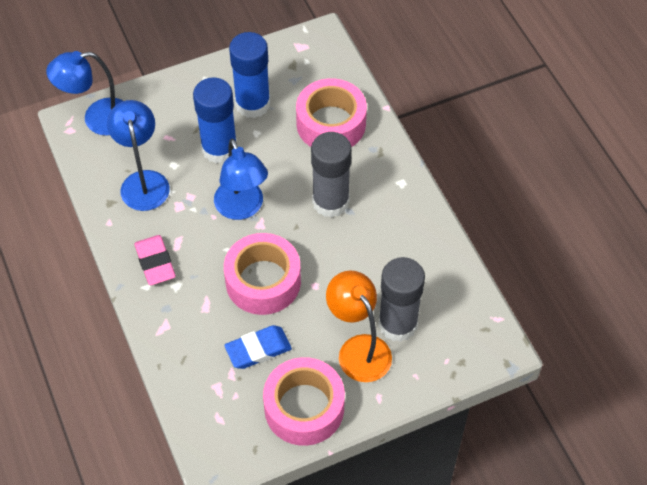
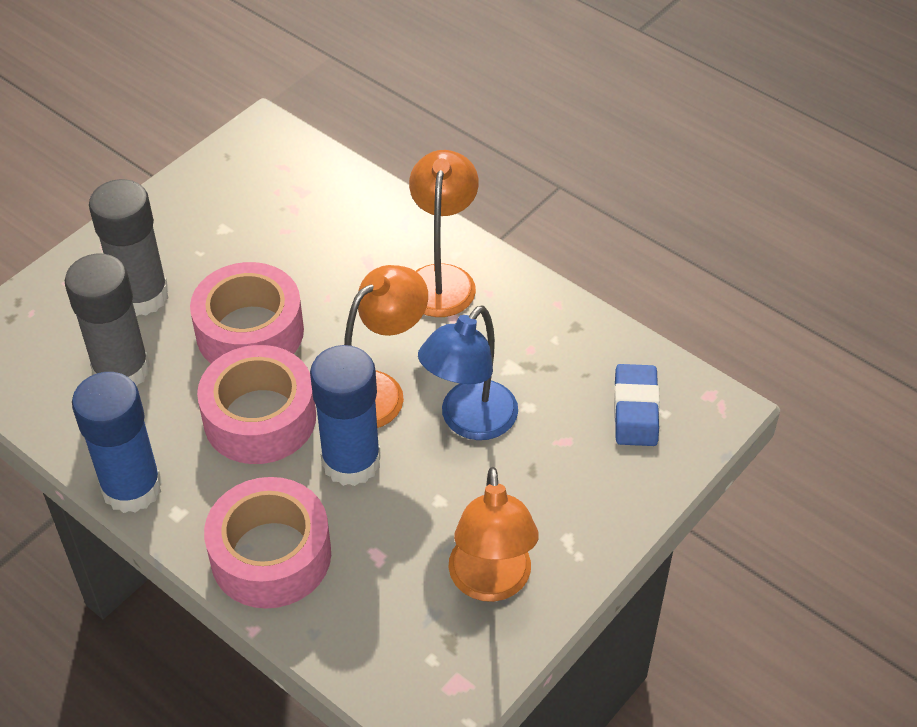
blue lamp: [46,51,123,136] [107,100,170,211] [214,139,268,220] = 3 -> [418,306,518,440] = 1
orange lamp: [326,270,392,382] = 1 -> [344,265,428,428] [409,150,479,317] [448,467,539,602] = 3
pink eraser: [134,235,176,285] = 1 -> none = 0

